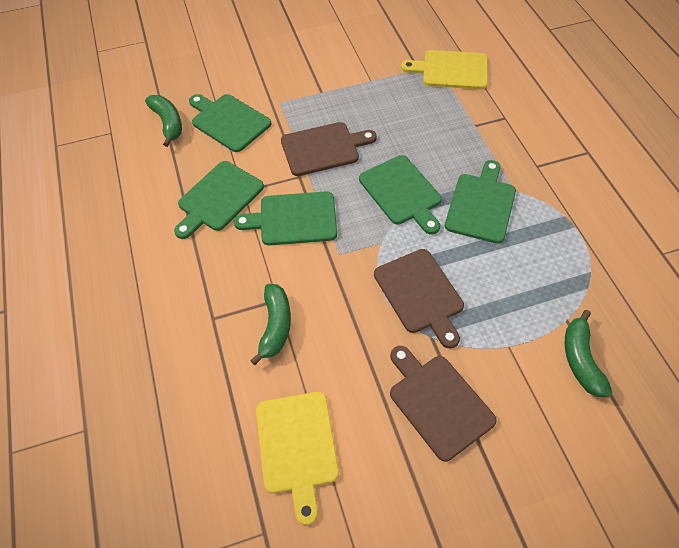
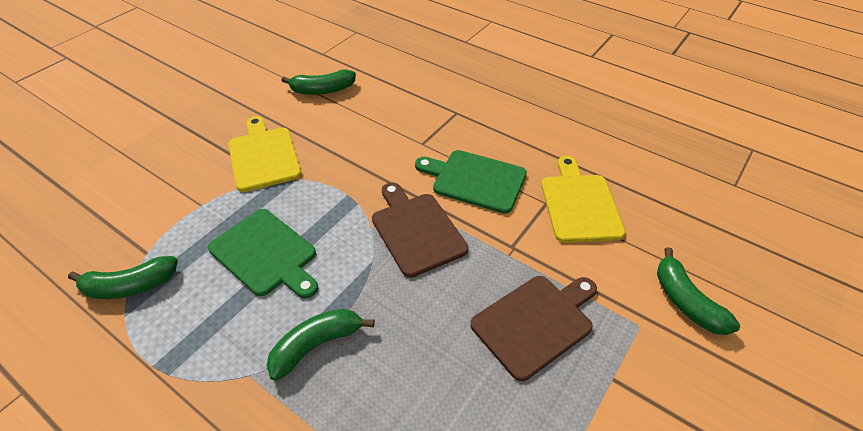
brown cutting board: [281,122,377,176] [374,249,464,349] [390,346,497,462] = 3 -> [372,182,468,278] [470,276,597,381] = 2
green banana: [145,95,182,147] [250,284,291,365] [565,310,612,397] = 3 -> [68,256,178,299] [267,309,374,381] [281,70,356,95] [657,247,740,335] = 4
green cutting board: [174,161,264,239] [189,94,271,152] [234,191,337,245] [359,155,442,234] [445,160,516,244] = 5 -> [208,209,318,299] [415,150,527,214] = 2

